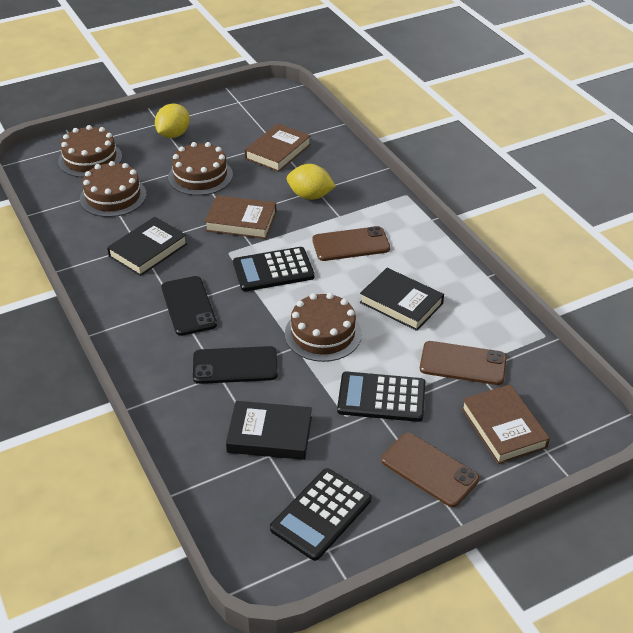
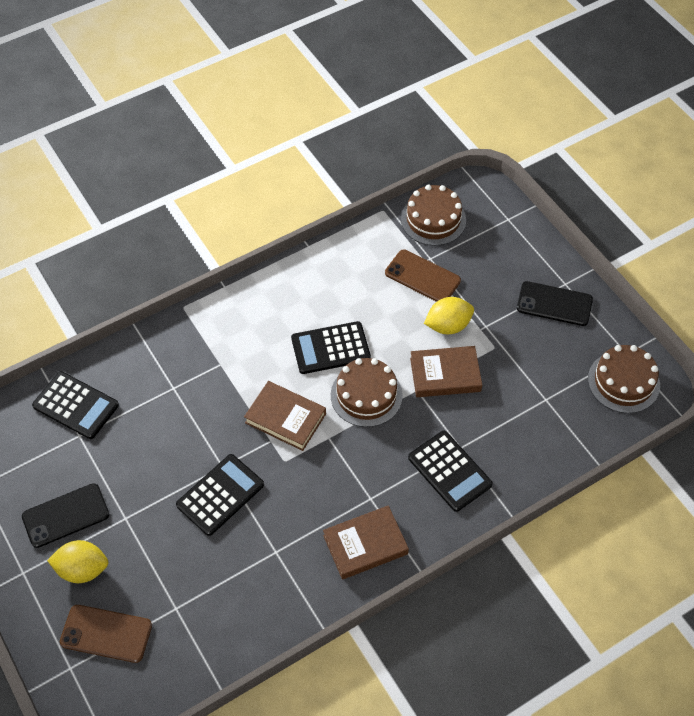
black book: [107,217,187,276] [226,401,312,460] [360,268,444,331] = 3 -> none = 0
black calculator: [233,247,315,291] [270,468,371,561] [337,371,425,422] = 3 -> [32,371,119,439] [176,454,264,536] [291,321,371,374] [408,431,493,512] = 4
brown cake: [58,125,122,178] [80,161,147,217] [168,142,233,196] [285,293,362,362] = 4 -> [331,358,403,427] [401,185,466,246] [588,345,660,413] = 3
brown phone: [312,226,390,261] [381,433,479,507] [420,341,507,385] = 3 -> [60,605,152,663] [385,249,461,302] = 2

